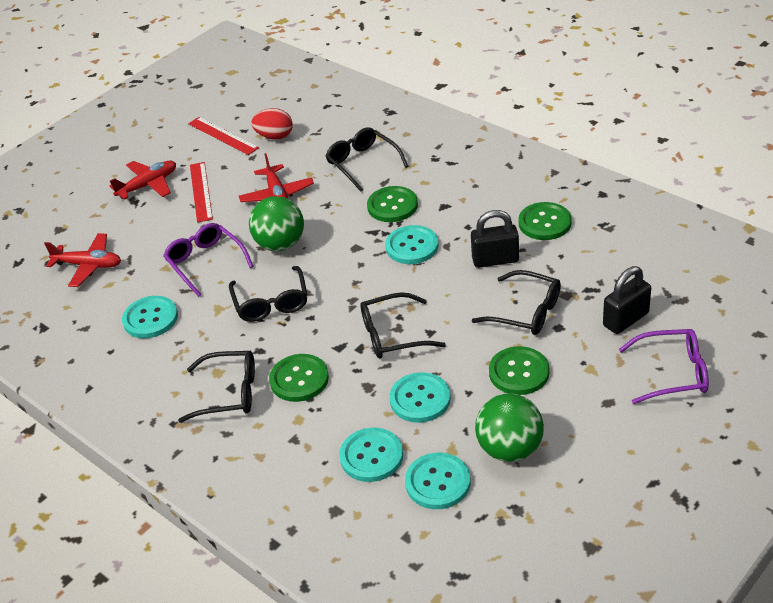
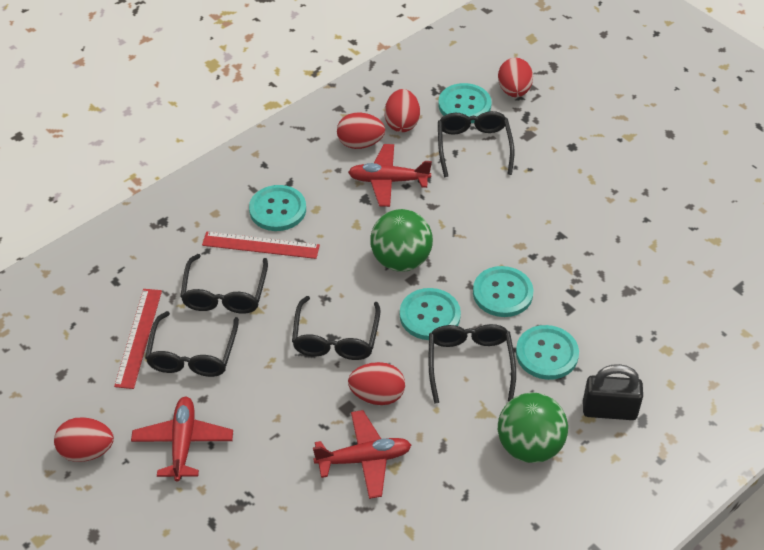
black padlock: [471,210,519,268] [603,266,651,334] = 2 -> [583,364,643,420] = 1
green button: [269,354,329,402] [367,186,418,222] [489,346,549,395] [518,202,572,240] = 4 -> none = 0
purple glasses: [163,223,254,297] [619,329,709,404] = 2 -> none = 0
red egg: [252,108,293,140] = 1 -> [54,417,114,462] [337,112,385,149] [348,362,405,405] [385,89,420,132] [498,58,533,97] = 5

